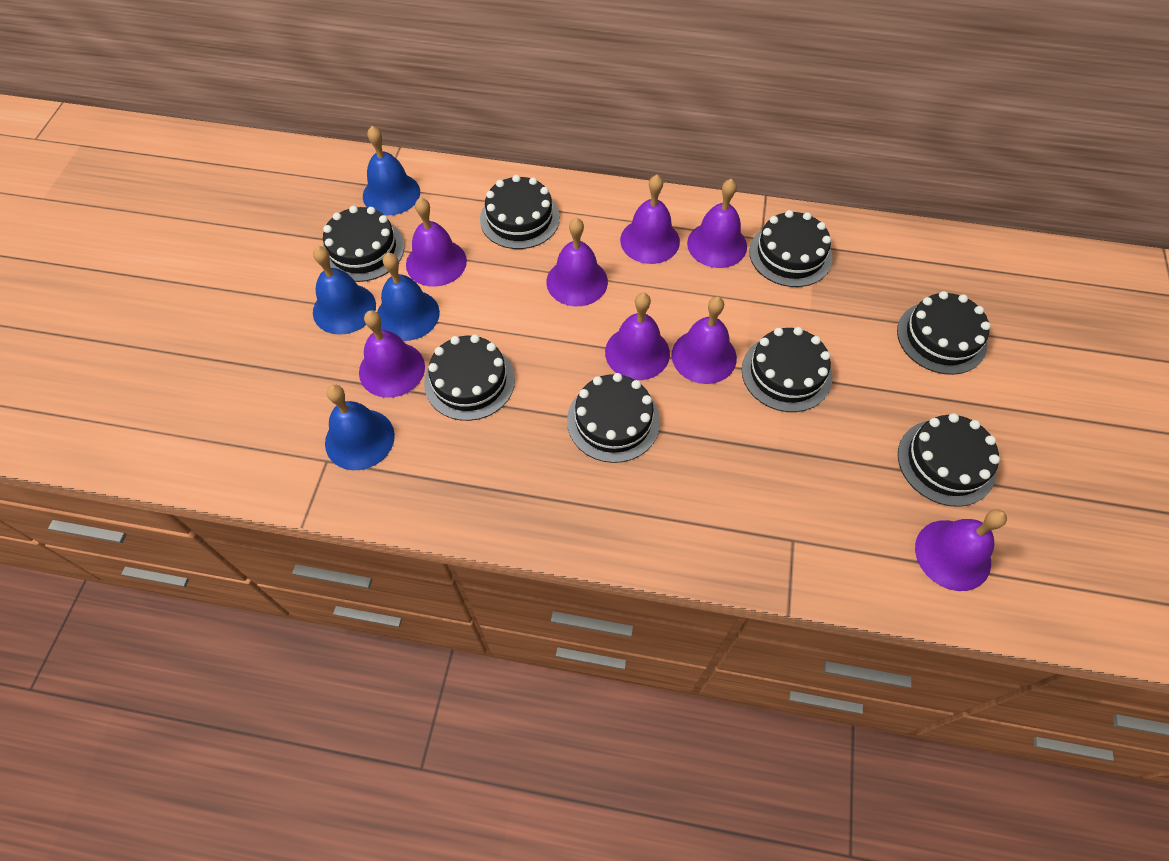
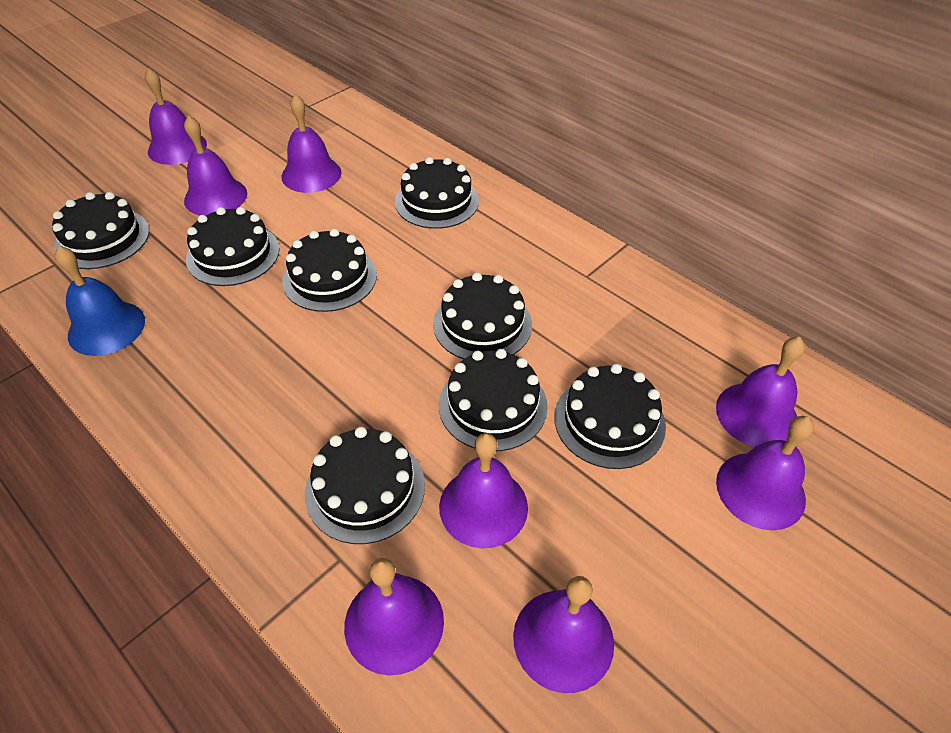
blue bell: [313,246,376,335] [325,385,395,470] [363,126,420,215] [377,253,440,341] = 4 -> [55,246,145,356] = 1

